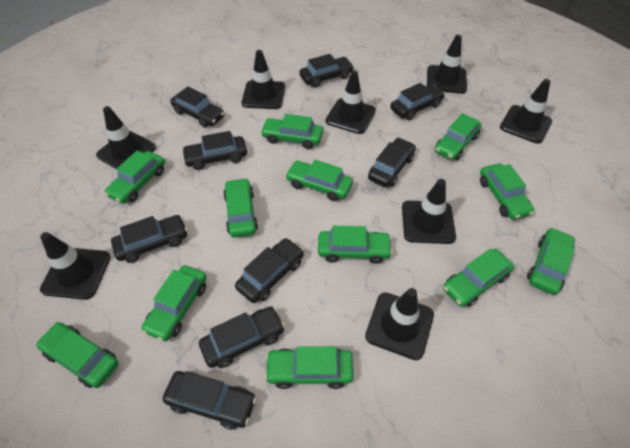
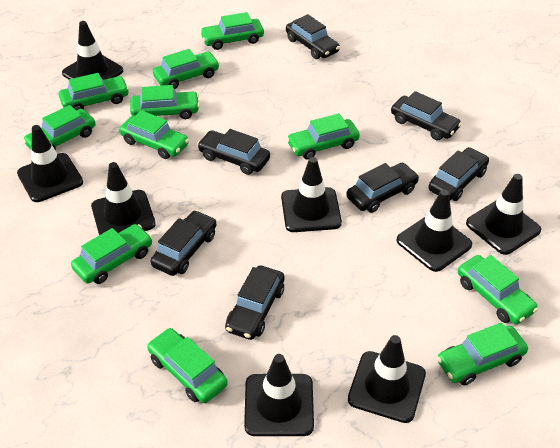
black car: [111,215,188,263] [163,371,257,430] [170,86,224,128] [182,131,247,170] [199,306,285,368] [235,238,304,303] [300,54,354,88] [368,138,416,187] [390,83,445,120] = 9 -> [151,210,216,276] [197,129,270,175] [225,266,285,340] [286,14,340,59] [346,163,419,213] [391,91,462,141] [429,147,489,201] = 7
green car: [36,322,119,388] [104,150,165,204] [142,265,207,341] [223,178,258,237] [260,114,323,149] [265,346,353,389] [285,160,353,201] [318,226,393,264] [435,113,482,160] [443,249,514,307] [480,164,535,220] [527,228,575,295] = 12 -> [23,105,96,150] [59,73,129,110] [71,224,153,284] [119,110,189,159] [130,85,200,119] [147,328,228,403] [153,49,220,89] [200,12,264,50] [286,113,360,160] [437,322,528,385] [458,255,538,324] = 11

